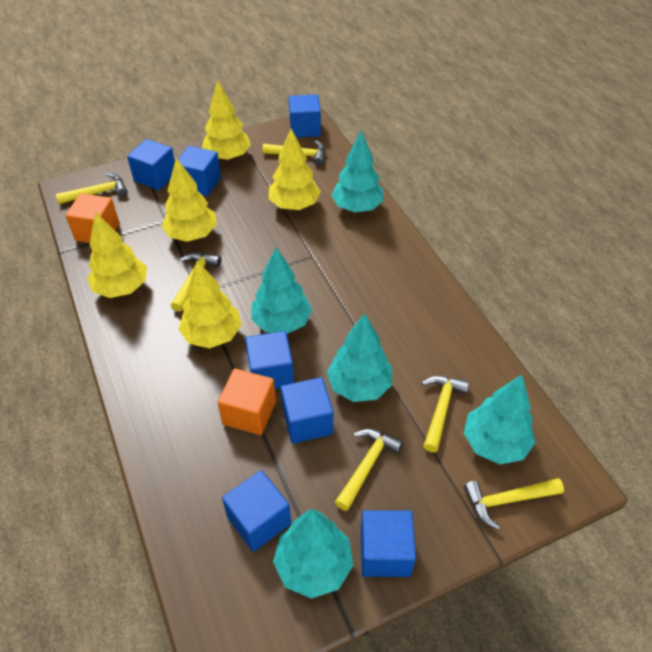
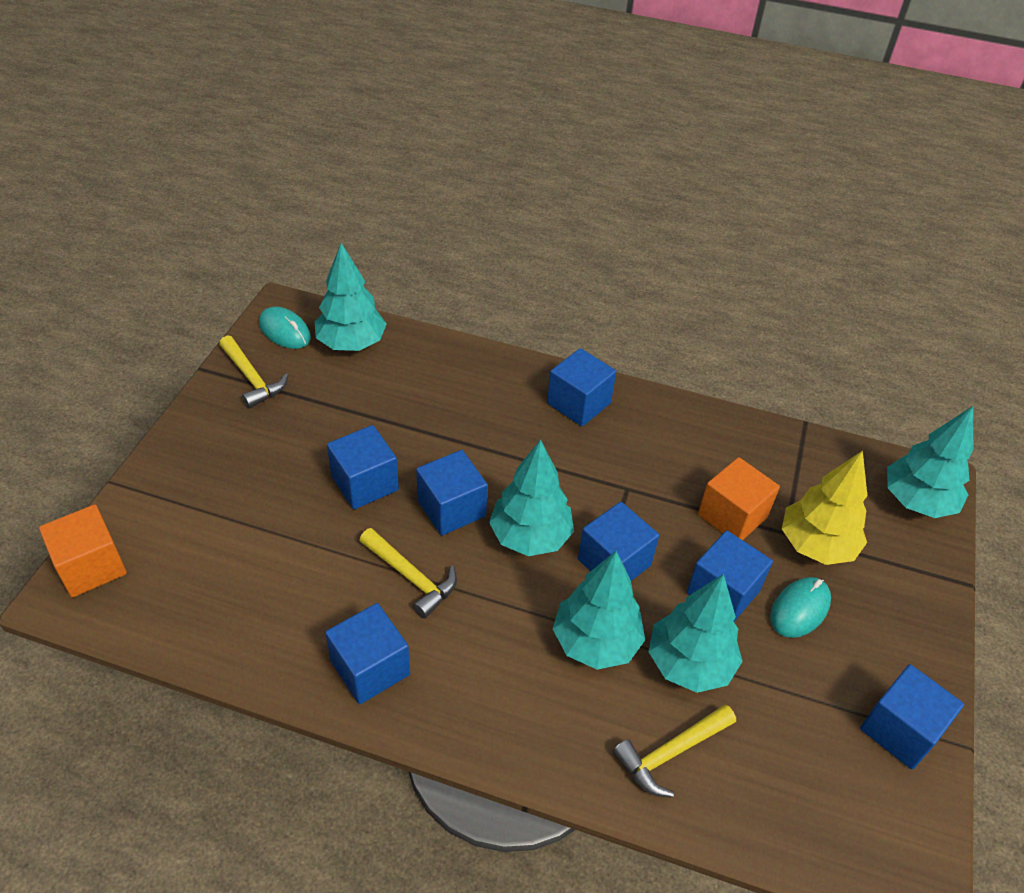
turquoise mouse: none = 0 -> [259,306,311,349] [770,577,831,638] = 2
yellow hammer: [56,173,128,204] [171,253,221,312] [262,140,325,166] [335,429,403,511] [421,376,469,452] [464,478,564,530] = 6 -> [219,335,288,408] [359,528,457,618] [613,704,736,798] = 3
yellow tree: [87,212,147,298] [162,158,217,242] [178,261,242,348] [202,80,251,161] [269,129,321,210] = 5 -> [782,450,867,565] = 1

